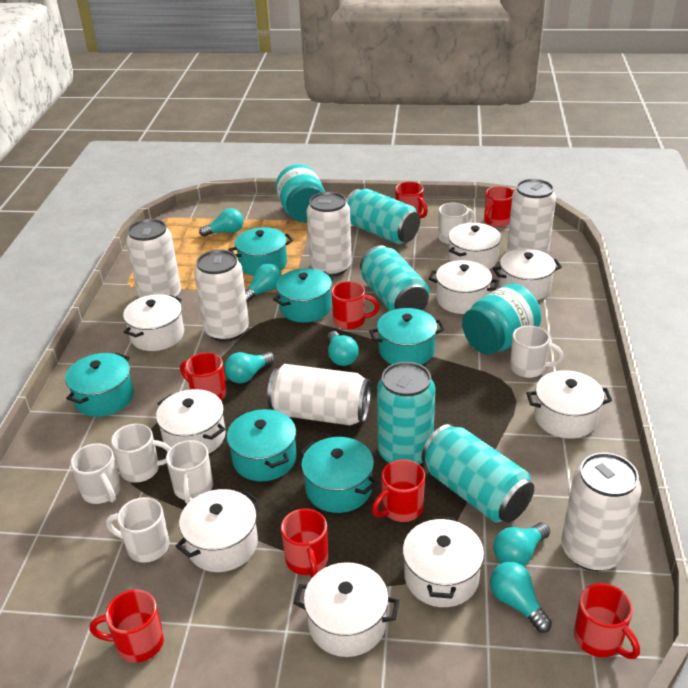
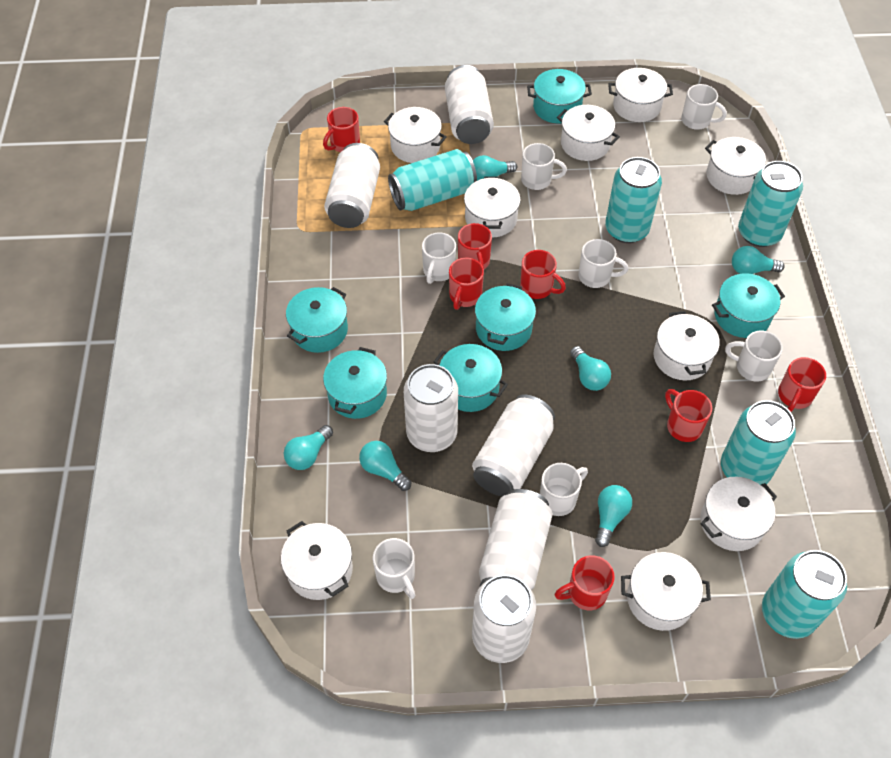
red mug: [90,590,164,663] [180,352,227,401] [281,509,328,578] [331,281,380,329] [372,459,425,522] [395,182,428,218] [484,186,514,227] [574,583,640,659] = 8 -> [323,107,360,152] [449,258,484,310] [458,223,492,269] [520,250,566,299] [554,555,615,610] [665,389,712,442] [778,357,826,412] = 7
turquoise can: [346,189,420,244] [360,246,429,311] [377,362,435,465] [422,424,534,523] = 4 -> [388,149,477,211] [605,157,662,243] [721,400,796,485] [738,161,803,247] [762,550,847,639] = 5
turquoise jar: [276,164,325,223] [462,284,541,354] = 2 -> none = 0
white mug: [70,443,121,504] [106,497,170,563] [111,424,171,482] [166,440,213,504] [438,203,474,244] [510,326,563,378] = 6 -> [373,538,415,599] [422,232,456,284] [521,143,567,190] [540,463,588,516] [578,239,628,288] [681,84,727,130] [725,331,783,381] = 7

